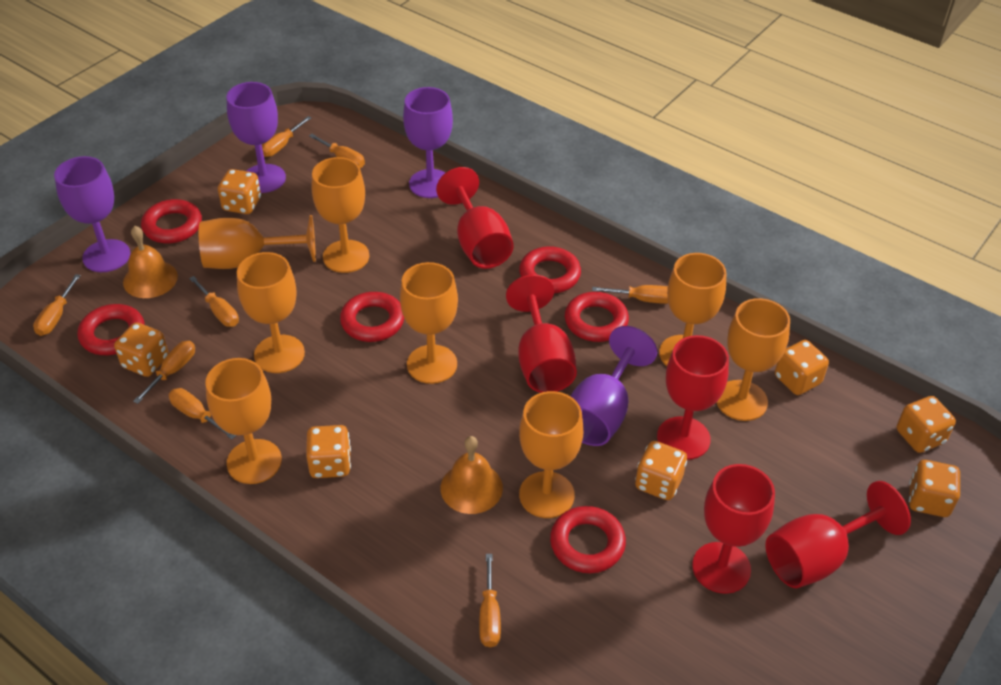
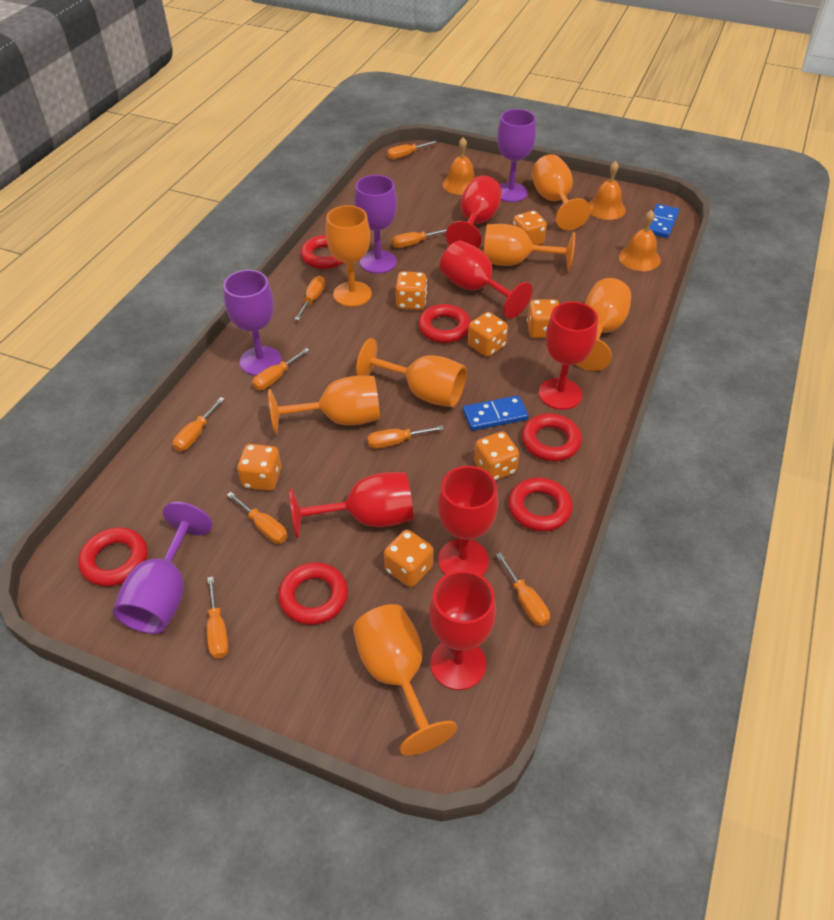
blue domino: none = 0 -> [463,395,529,431] [649,204,679,238] = 2
orange bell: [123,226,178,298] [441,436,503,514] = 2 -> [442,137,475,195] [589,161,626,220] [619,210,661,271] = 3
orange goblet: [199,215,316,269] [205,358,282,484] [237,252,305,373] [312,157,369,273] [400,262,458,384] [519,391,583,518] [659,253,726,366] [716,298,790,421] = 8 -> [268,376,380,434] [326,205,372,307] [353,604,457,756] [356,338,467,407] [483,224,575,271] [531,154,591,230] [576,278,631,371] = 7
orange screwdriver: [33,274,81,336] [133,341,195,404] [169,388,236,439] [189,276,239,327] [262,116,312,157] [309,134,365,168] [479,554,501,647] [592,285,668,304] = 8 -> [173,397,224,451] [207,577,229,659] [227,492,288,544] [252,348,309,390] [295,276,325,320] [367,425,444,449] [387,141,437,159] [392,229,447,248] [496,552,550,626] = 9
red goblet: [436,167,514,269] [506,274,577,393] [657,335,729,460] [692,464,775,594] [765,481,911,588] = 5 -> [289,472,413,538] [429,570,496,690] [438,466,498,576] [440,240,532,319] [446,175,502,248] [539,302,598,410] = 6

